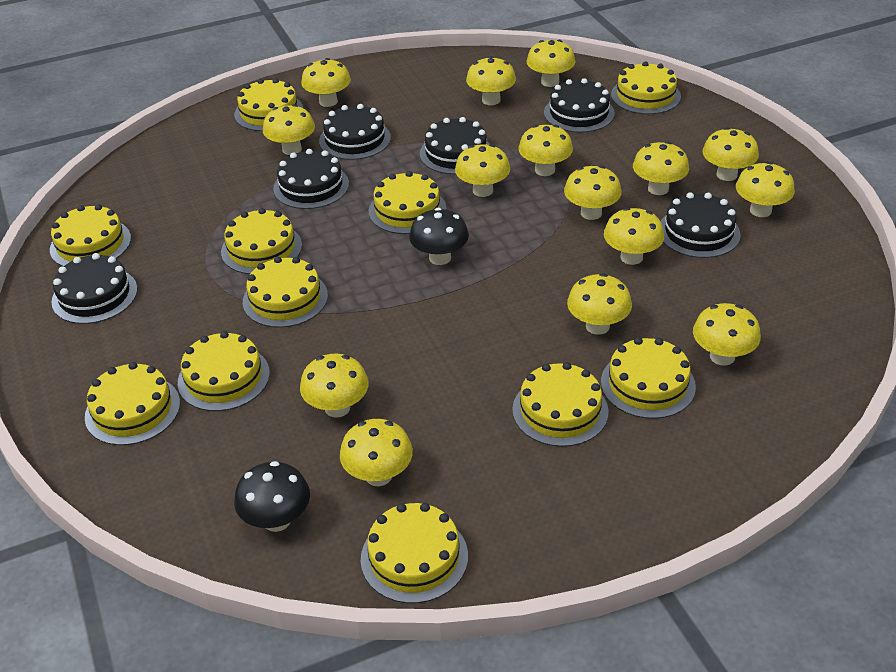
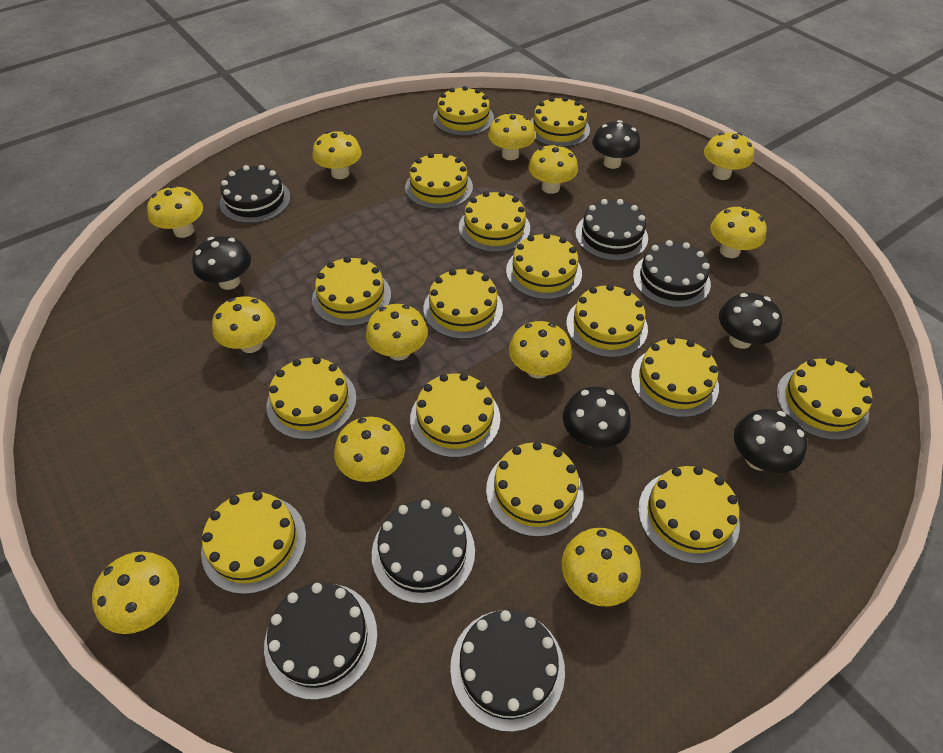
black mushroom: [234,461,310,532] [409,208,469,265] = 2 -> [192,236,251,290] [563,387,631,448] [592,120,640,169] [719,293,782,349] [734,409,807,473] = 5
yellow cake: [50,204,131,266] [85,362,180,445] [178,331,270,411] [221,208,302,274] [234,78,303,131] [243,257,328,328] [361,503,468,603] [369,171,446,234] [512,362,609,447] [601,337,696,419] [611,61,681,114] = 11 -> [201,491,306,594] [266,357,357,440] [312,257,391,326] [405,153,473,209] [410,373,500,458] [423,268,503,339] [433,86,494,136] [459,191,530,252] [486,442,584,537] [506,233,582,300] [530,97,590,147] [566,284,648,358] [631,337,719,417] [638,466,740,564] [776,358,872,440] = 15
yellow mushroom: [263,104,315,155] [300,353,369,418] [301,58,351,107] [340,419,413,486] [455,144,510,197] [466,56,516,105] [519,125,573,176] [527,40,575,87] [564,165,622,220] [567,273,632,335] [604,207,664,265] [633,141,689,195] [693,303,761,366] [702,127,759,181] [736,162,795,217] = 15 -> [92,552,179,634] [147,185,203,238] [212,297,275,353] [313,131,362,179] [334,417,405,482] [366,304,428,361] [488,112,535,160] [509,321,572,379] [528,144,578,194] [562,528,641,606] [704,132,754,180] [710,206,767,258] = 12

